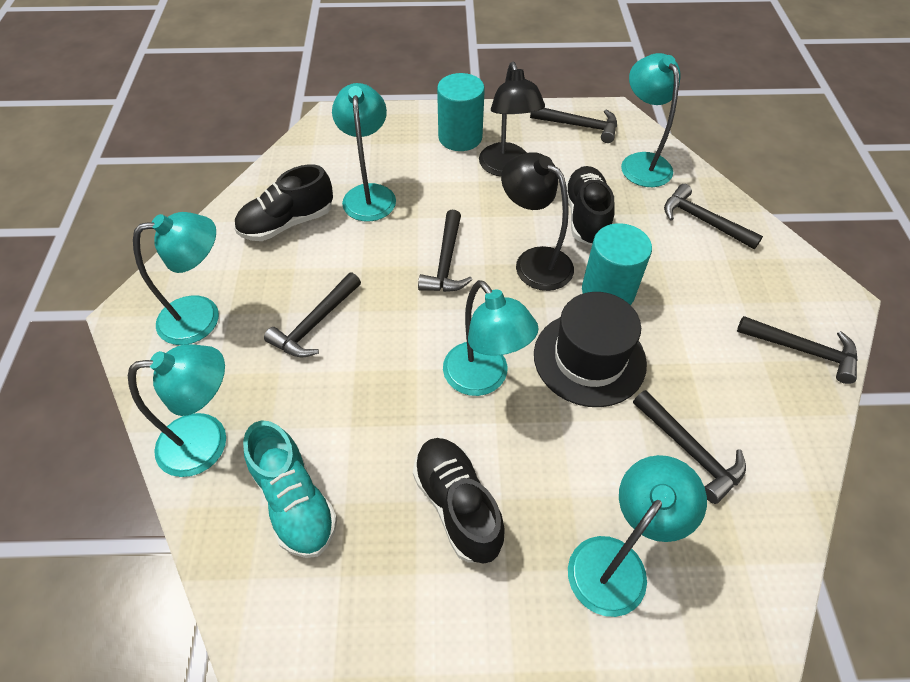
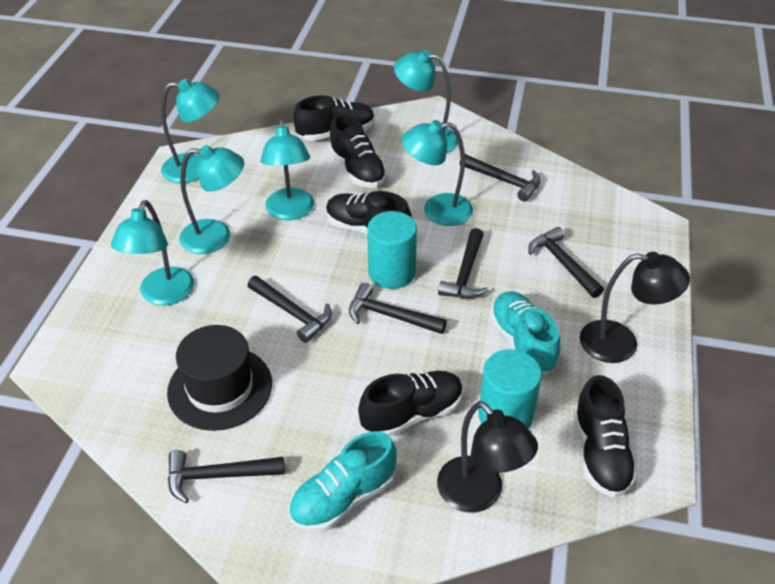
black shoe: [234,164,333,241] [413,438,505,564] [565,166,615,245] = 3 -> [293,95,375,141] [326,191,412,234] [329,114,387,188] [358,371,463,436] [573,375,638,498] = 5
turquoise shoe: [243,420,337,558] = 1 -> [289,431,397,532] [490,291,561,373] = 2

